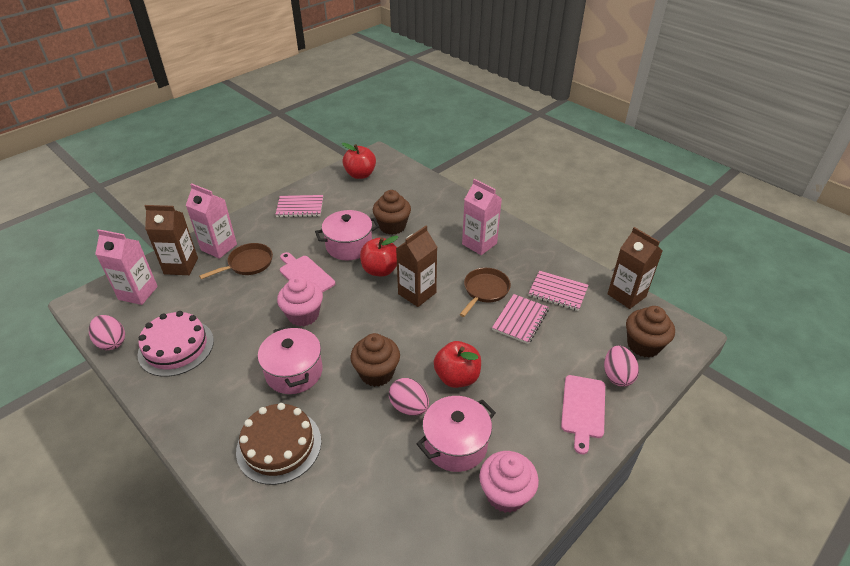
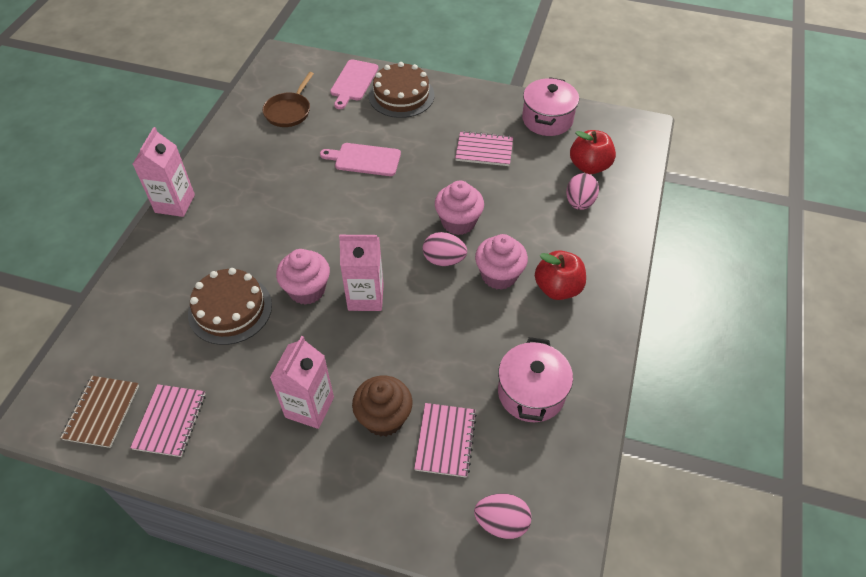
brown cake: [236,403,321,485] = 1 -> [188,268,272,345] [369,62,434,118] = 2
brown carton: [145,205,198,275] [396,226,437,307] [607,227,662,309] = 3 -> none = 0
brown cupcake: [350,333,400,387] [373,190,411,235] [626,306,675,358] = 3 -> [352,376,413,436] = 1
brown notebook: none = 0 -> [60,376,139,448] = 1
brown pan: [199,243,273,279] [460,268,511,317] = 2 -> [263,72,314,127] = 1
pink cake: [137,311,214,377] = 1 -> none = 0
pink cupcake: [277,276,323,326] [479,451,539,513] = 2 -> [276,249,330,305] [435,181,484,235] [475,234,528,290] = 3
pink pot: [258,325,323,394] [315,210,380,260] [417,396,496,472] = 3 -> [498,337,573,422] [522,77,579,136] = 2
red apple: [342,143,376,179] [360,236,399,277] [434,341,481,388] = 3 -> [535,250,586,300] [570,130,616,174] = 2

